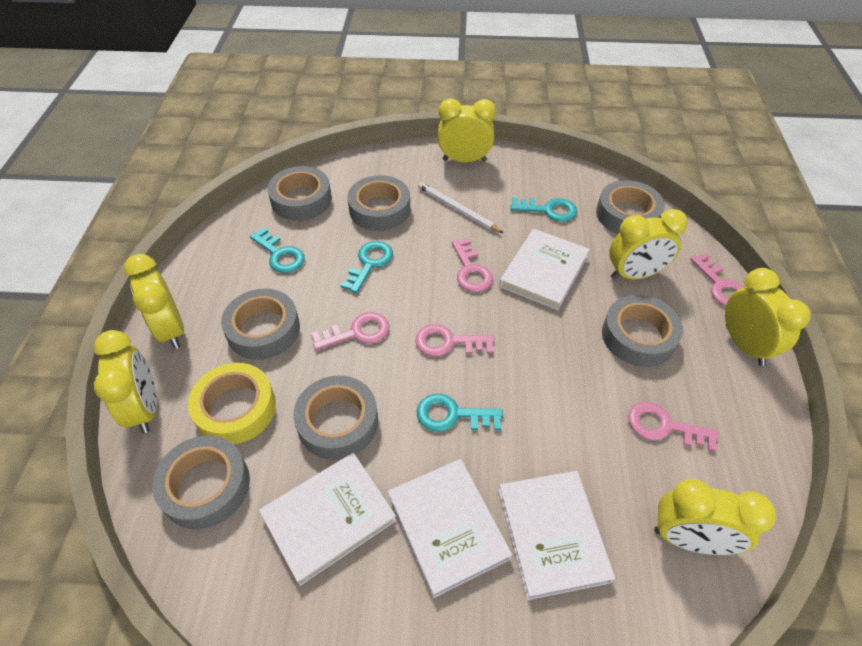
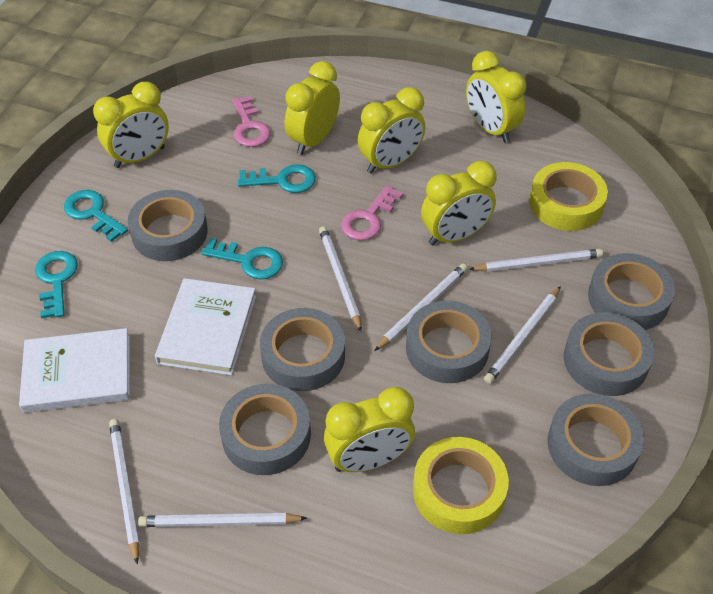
pink key: [311,312,390,350] [415,324,495,357] [452,238,493,292] [628,402,719,452] [690,253,745,307] = 5 -> [232,96,271,147] [341,185,403,240] = 2
white book: [259,453,396,586] [388,459,512,598] [498,471,615,600] [499,229,590,310] = 4 -> [19,328,130,413] [155,278,256,375] = 2
white pencil: [418,182,503,233] = 1 -> [109,419,140,565] [138,513,307,527] [319,226,362,332] [374,264,468,351] [469,249,603,272] [484,286,561,384] = 6
yellow tape: [188,363,276,444] = 1 -> [413,437,509,534] [529,162,608,231] = 2

